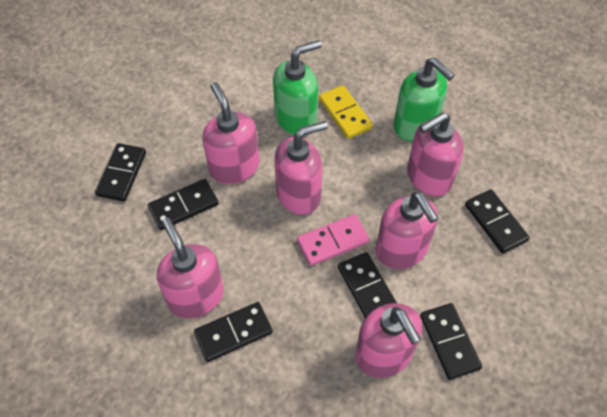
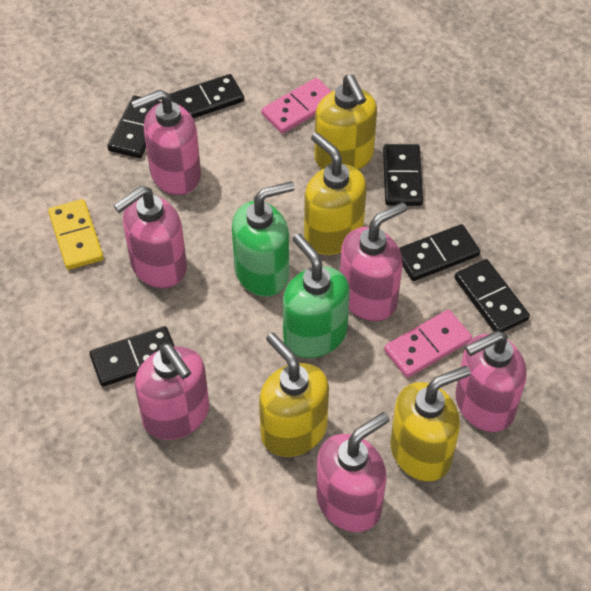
pink domino: [297,214,370,266] = 1 -> [261,78,332,134] [384,310,472,378] = 2
yellow soap dispenser: none = 0 -> [259,333,329,457] [304,132,367,255] [314,74,377,170] [390,366,471,482] = 4

